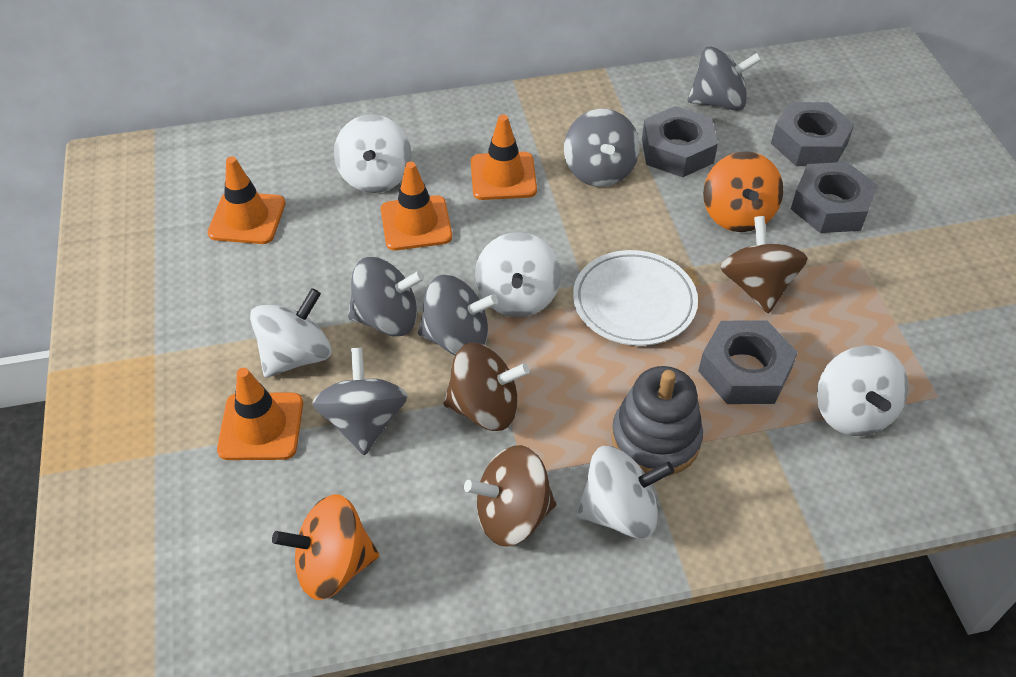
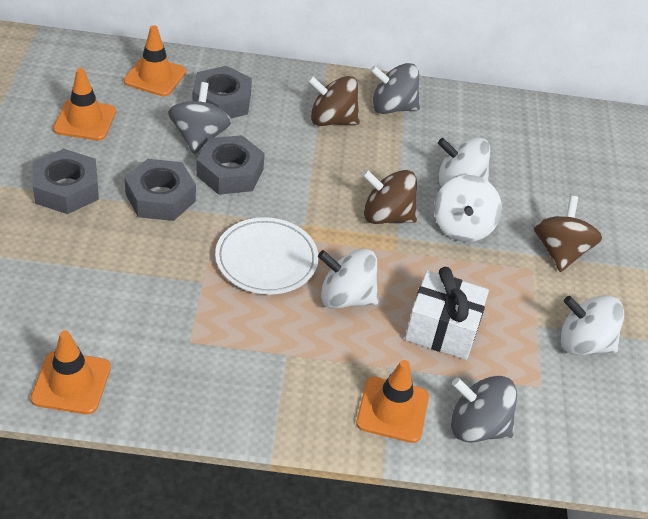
grey spinning top: [312,347,408,456] [348,257,424,336] [418,275,498,356] [564,109,640,187] [687,47,762,111] = 5 -> [168,82,232,154] [370,63,420,114] [451,376,517,443] = 3
grey stacking toy: [611,366,703,476] = 1 -> none = 0
orange spinning top: [272,494,379,600] [703,151,783,232] = 2 -> none = 0
white gift: none = 0 -> [405,267,489,360] = 1
white spinning top: [250,288,331,377] [334,114,412,193] [475,232,561,317] [576,446,674,539] [817,346,908,436] = 5 -> [318,249,378,309] [434,175,502,242] [438,137,490,187] [560,295,624,355] = 4

